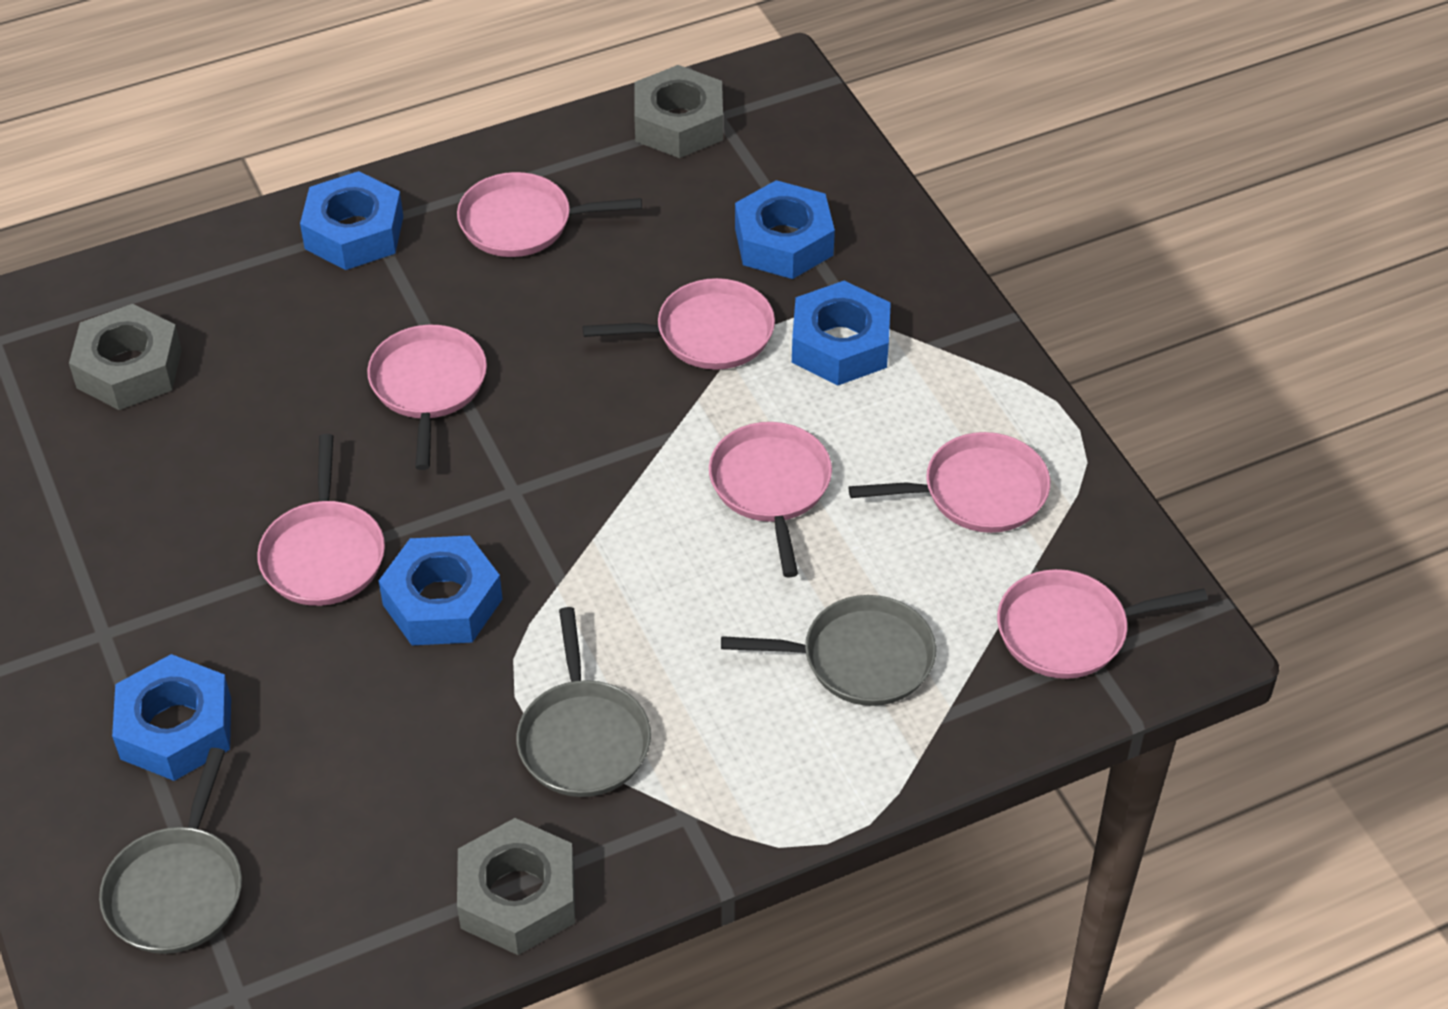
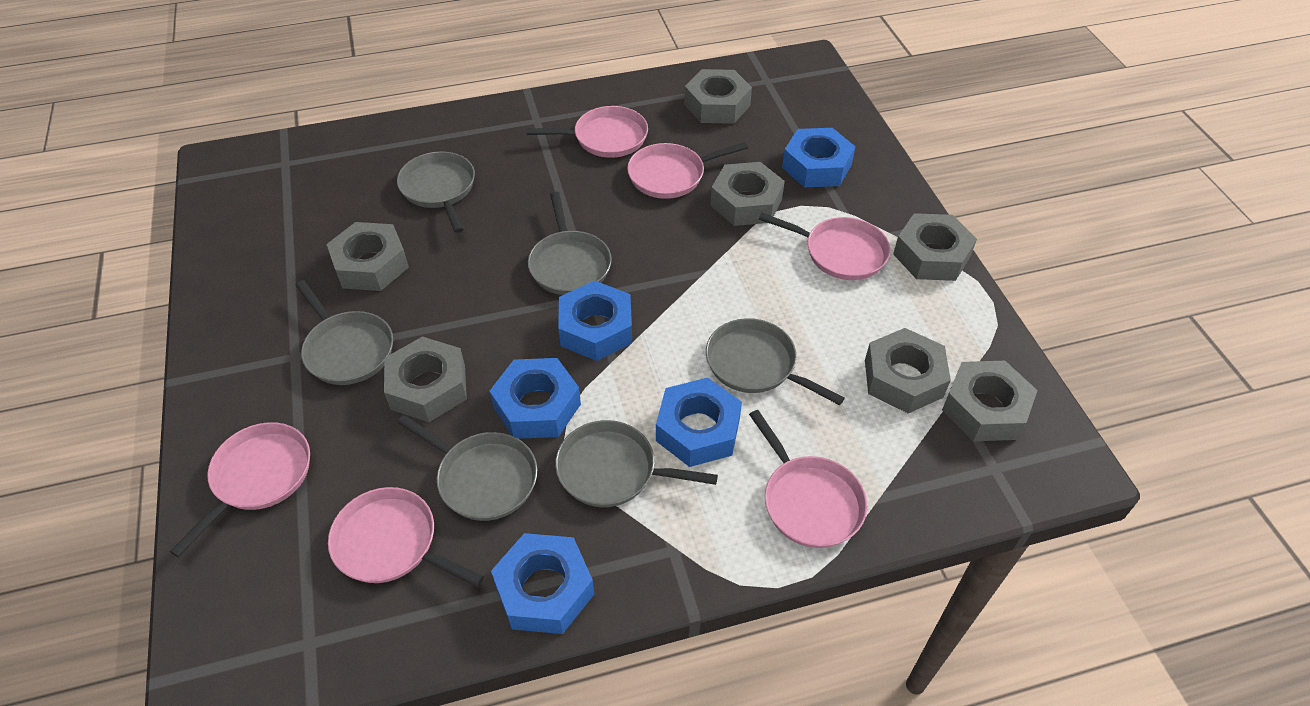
grey nut: [69,304,182,410] [457,818,575,955] [634,65,723,158] = 3 -> [326,222,409,291] [384,337,467,422] [684,69,752,124] [711,162,785,226] [865,328,951,413] [893,213,977,281] [942,361,1038,441] = 7
grey pan: [99,748,242,954] [516,607,651,797] [721,595,936,706] = 3 -> [295,280,393,385] [397,152,475,233] [397,415,537,521] [528,192,612,295] [555,420,718,507] [706,318,845,405] = 6
pink pan: [257,434,385,606] [367,325,487,470] [457,172,642,257] [582,278,775,370] [709,422,832,578] [849,432,1050,533] [997,569,1208,679] = 7 -> [170,422,310,557] [328,487,484,587] [527,106,648,158] [627,142,748,199] [749,410,867,548] [759,213,891,280] = 6

